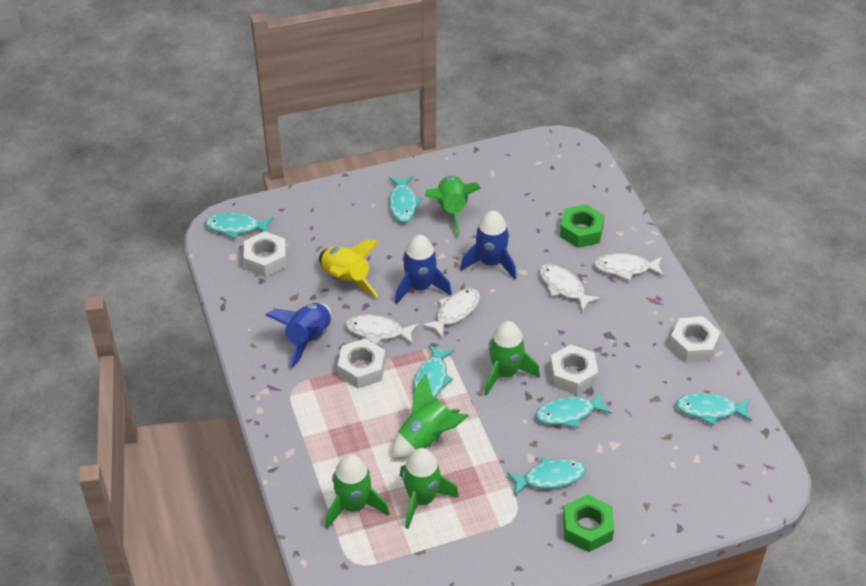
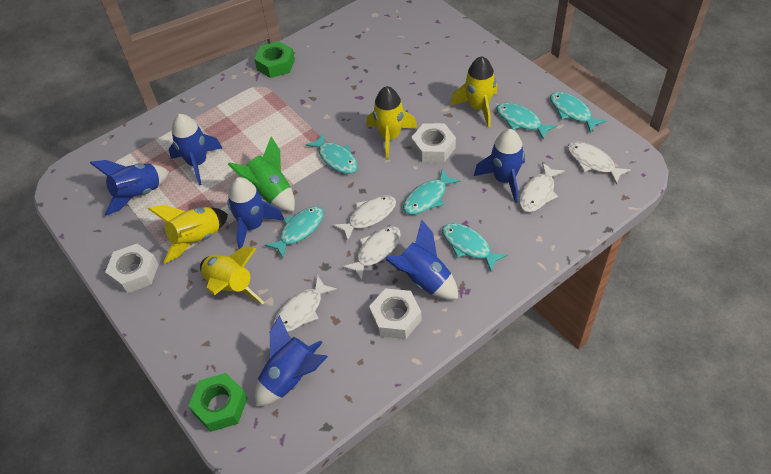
blue rocket: [266,303,331,368] [395,235,452,304] [460,210,516,279] = 3 -> [90,160,169,216] [169,114,222,185] [227,177,284,249] [254,315,328,407] [386,219,458,299] [474,129,525,203] = 6
green rocket: [325,454,390,529] [392,375,469,459] [400,448,459,529] [425,176,481,236] [485,321,540,396] = 5 -> [228,137,295,211] = 1
white fish: [346,314,418,344] [422,288,480,338] [540,264,601,312] [594,253,664,281] = 4 -> [274,275,337,332] [333,195,396,241] [342,226,401,281] [519,162,565,212] [568,141,631,185] = 5
white nut: [244,231,286,277] [338,338,385,388] [550,344,598,395] [669,317,721,362] = 4 -> [105,244,159,293] [369,288,422,339] [411,124,456,162] = 3
yellow rocket: [319,239,379,297] = 1 -> [148,205,228,264] [200,246,265,304] [366,86,417,159] [450,56,497,128] = 4

